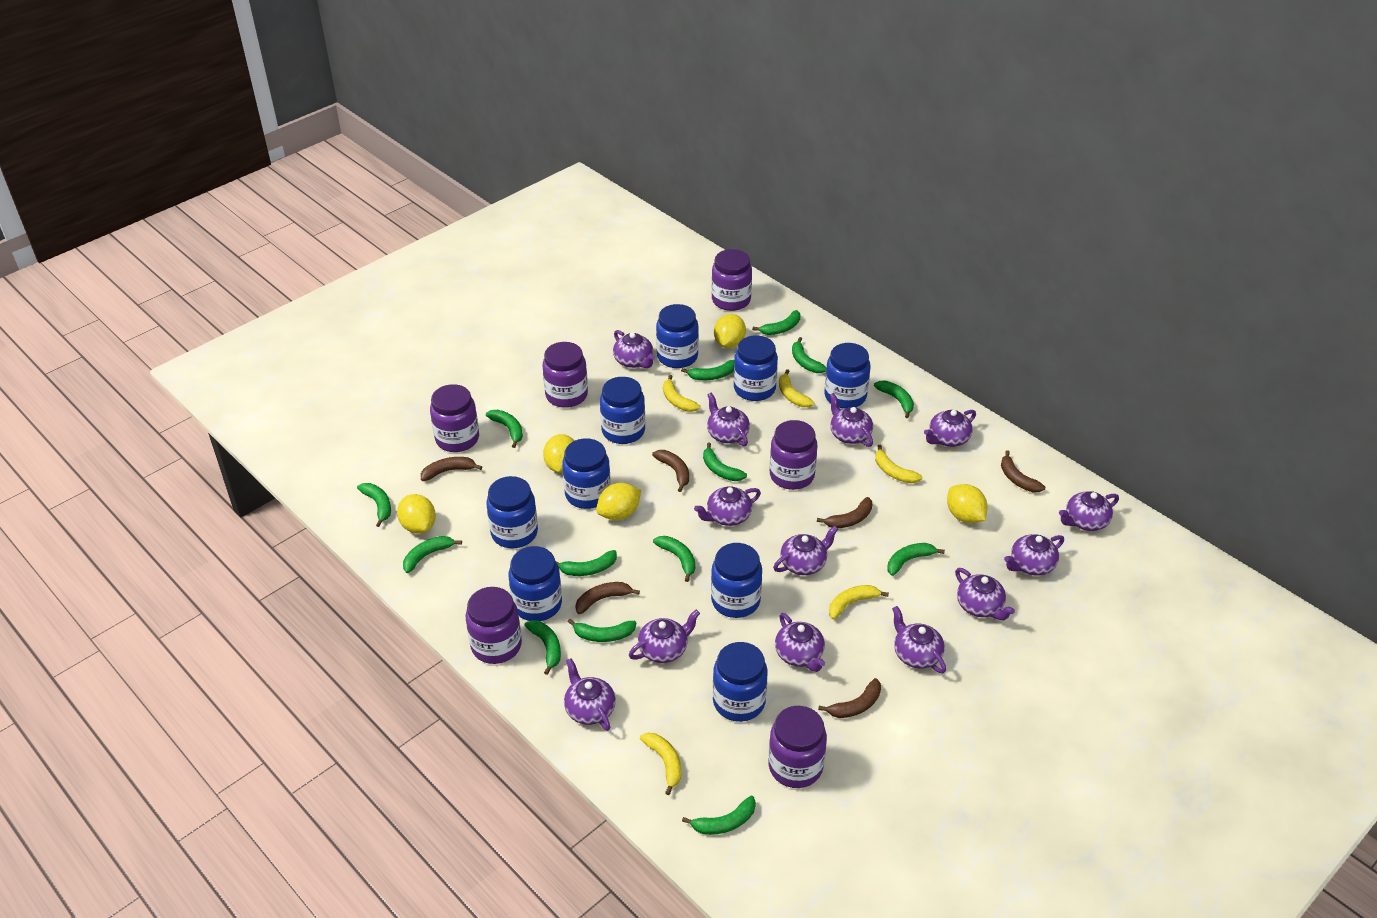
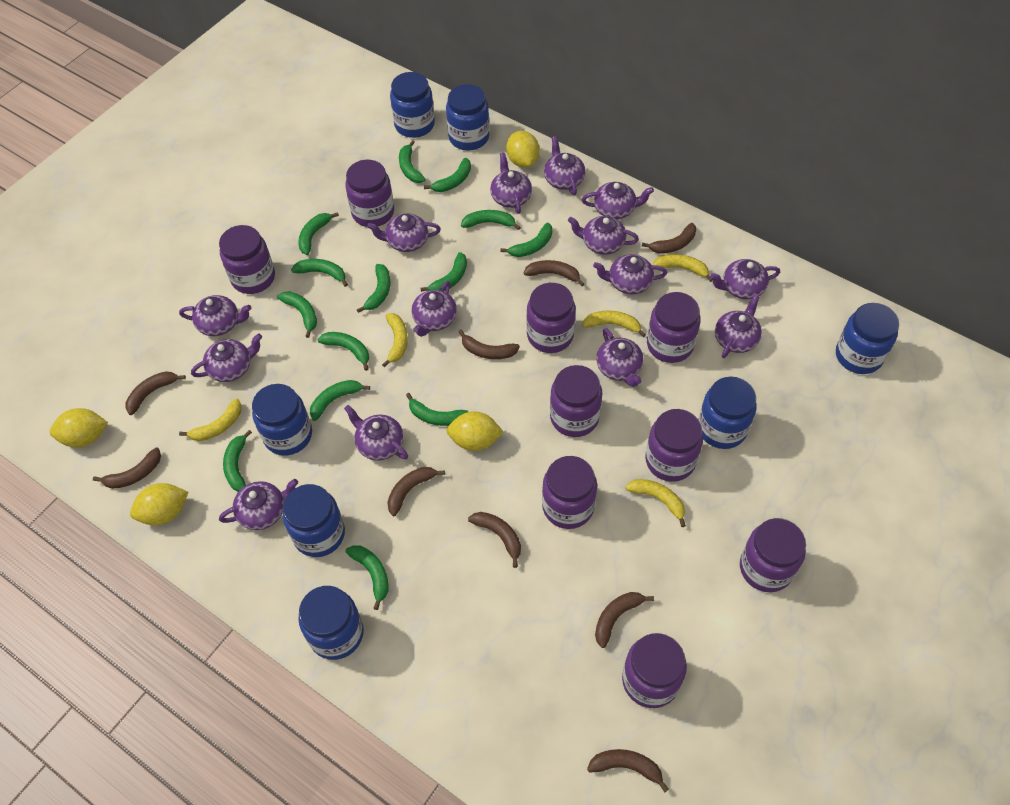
blue jar: [486,476,538,548] [508,546,562,621] [562,438,611,509] [600,377,645,444] [656,304,699,368] [711,543,762,618] [713,642,768,722] [734,335,778,401] [824,343,870,409] = 9 -> [252,384,312,455] [283,484,345,557] [298,586,364,660] [390,72,435,138] [446,84,489,150] [698,377,757,449] [836,303,899,374] = 7
brown banana: [421,457,482,481] [575,582,640,614] [652,450,689,492] [817,497,872,528] [818,678,881,718] [1001,450,1045,492] = 6 -> [93,448,161,489] [126,371,186,415] [387,467,445,516] [458,329,520,359] [468,512,521,568] [524,260,584,286] [587,749,669,792] [595,592,654,648] [642,223,696,254] = 9
purple jar: [430,384,479,452] [466,587,522,664] [542,342,588,408] [712,249,752,311] [768,706,827,788] [770,420,818,490] = 6 -> [219,225,275,294] [345,160,394,227] [527,283,576,353] [542,456,597,529] [550,365,602,437] [622,633,687,708] [645,409,703,482] [647,292,701,363] [740,518,806,592] = 9
purple teapot: [564,659,616,731] [613,330,655,368] [629,610,700,663] [694,486,761,526] [707,392,750,446] [773,526,838,575] [775,613,825,672] [830,393,873,447] [892,606,946,673] [924,410,976,447] [955,568,1015,620] [1004,534,1064,576] [1059,491,1119,531] = 13 -> [179,295,251,336] [191,333,262,382] [219,479,298,530] [344,405,408,461] [367,214,441,252] [411,281,457,337] [490,153,532,214] [544,136,585,195] [568,216,639,255] [582,182,654,219] [593,254,667,294] [596,328,643,387] [710,259,780,299] [715,294,762,358] = 14
yellow lemon: [397,494,436,534] [543,434,574,473] [596,483,641,520] [714,314,746,348] [947,484,988,523] = 5 -> [50,408,108,447] [130,483,188,525] [446,411,504,451] [506,131,540,168] = 4

